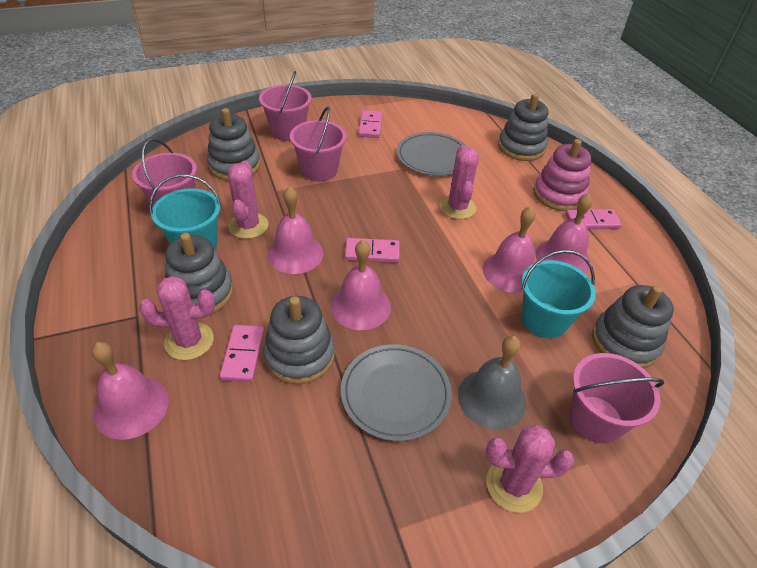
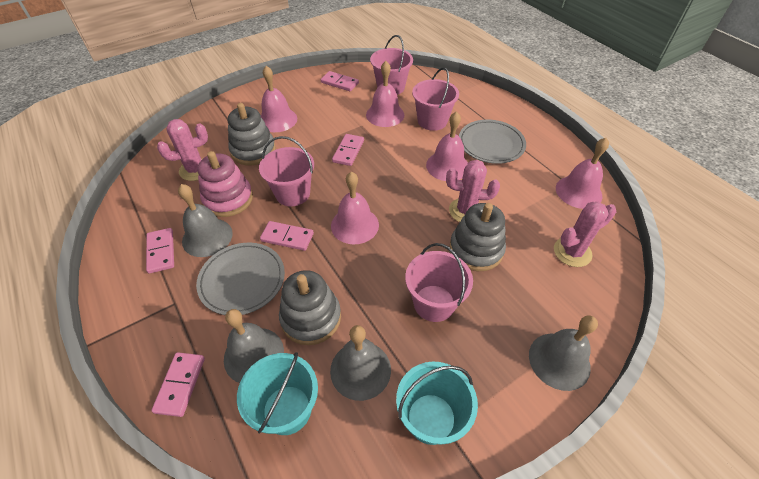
grey bell: [458,336,526,430] = 1 -> [178,184,233,257] [224,309,284,383] [330,325,391,401] [529,315,598,391] = 4
grey stacking toy: [165,233,233,314] [207,108,260,180] [263,296,335,384] [498,93,548,161] [592,285,674,368] = 5 -> [228,103,276,165] [279,270,341,345] [450,203,506,271] = 3
pink cactus: [139,276,215,360] [227,161,268,239] [440,145,479,219] [486,425,575,513] = 4 -> [157,119,208,181] [446,160,500,222] [554,202,616,267] = 3
pink domino: [220,325,264,382] [345,238,400,262] [358,110,382,138] [566,209,622,229] = 4 -> [146,228,174,273] [151,352,205,417] [260,221,314,251] [321,71,359,91] [332,134,364,166] = 5

